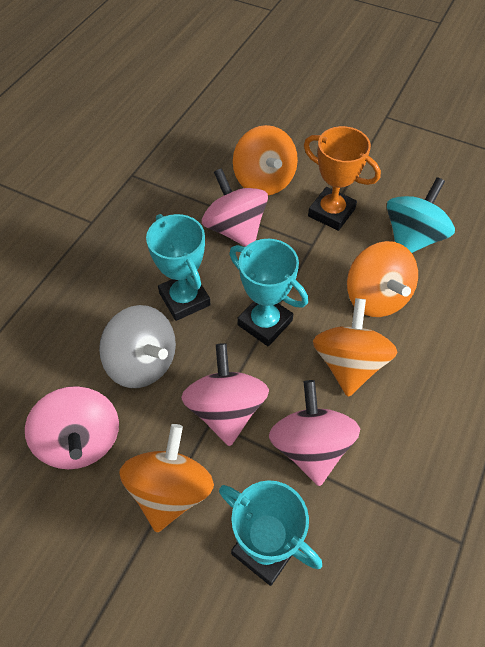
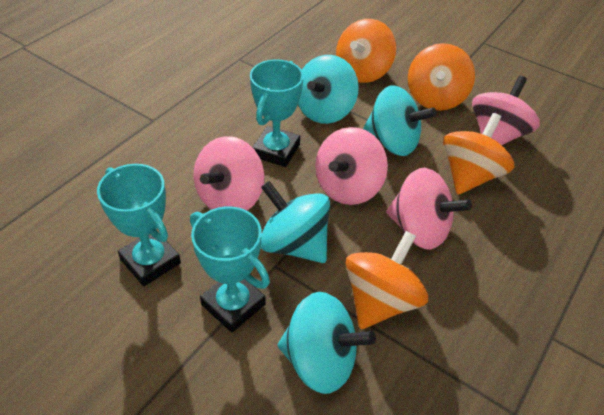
grey spinning top: [99,305,176,388] = 1 -> none = 0
orange trophy: [304,126,381,231] = 1 -> none = 0
turquoise spinning top: [387,177,455,253] = 1 -> [261,181,330,263] [278,292,376,394] [298,55,359,124] [363,86,436,156] = 4

